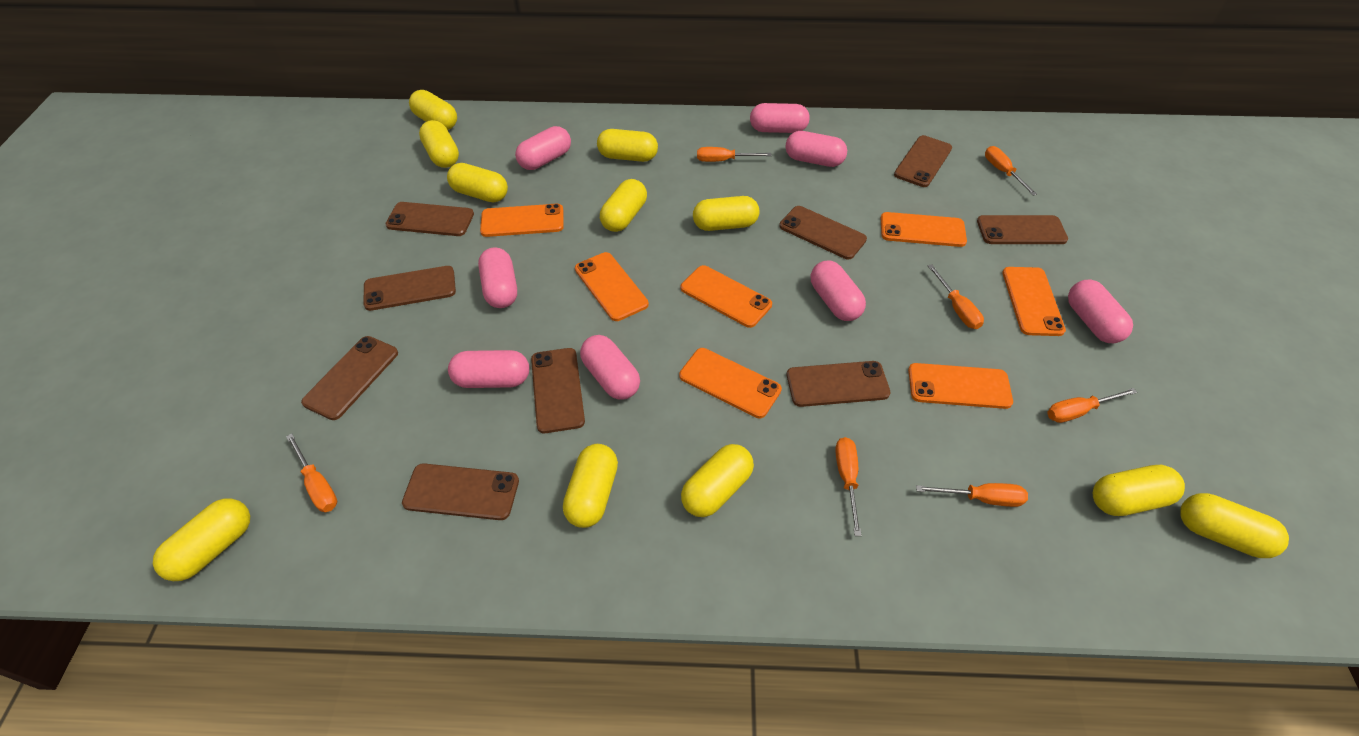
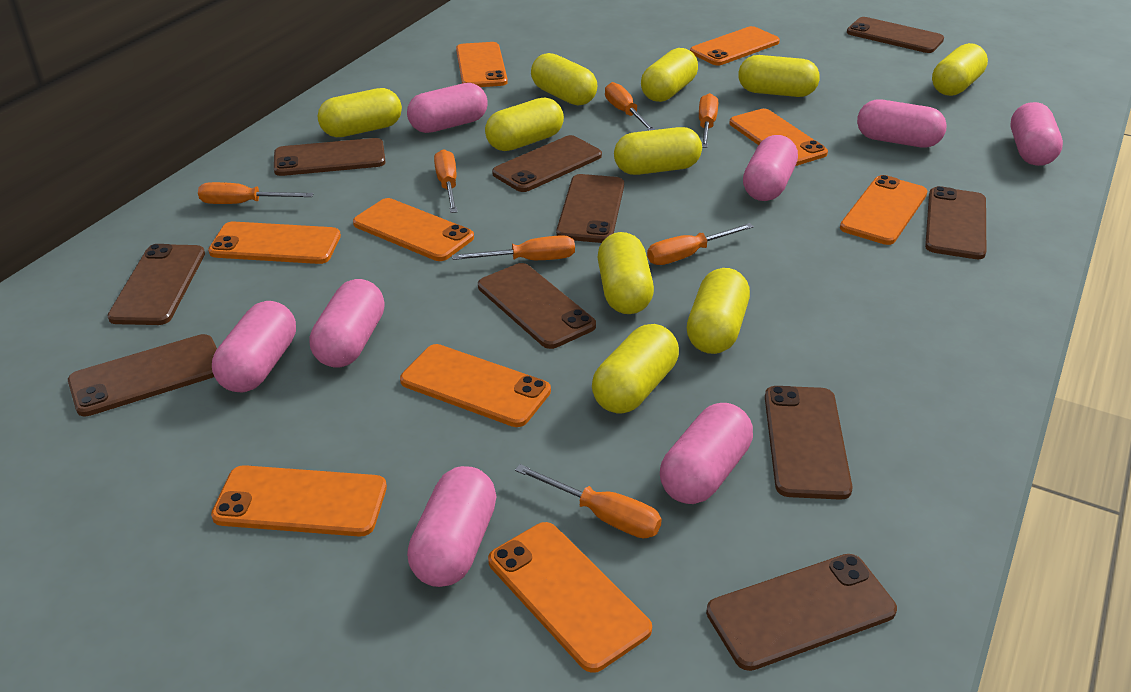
brown phone: [301,336,398,420] [363,266,456,311] [386,202,474,236] [402,463,519,520] [531,348,585,433] [779,206,867,259] [787,361,890,407] [894,135,952,187] [977,215,1068,244] = 9 -> [68,334,217,416] [107,244,205,325] [274,138,385,176] [478,263,596,349] [492,135,602,192] [556,174,624,243] [706,554,897,671] [765,386,853,500] [847,17,944,53] [925,186,986,259] = 10
orange phone: [480,204,564,237] [575,252,649,321] [679,348,782,418] [681,265,772,328] [881,212,967,247] [908,363,1013,409] [1002,267,1066,336] = 7 -> [208,221,341,264] [211,465,387,536] [353,198,474,261] [400,344,551,427] [456,42,508,87] [488,522,652,673] [690,26,780,66] [730,109,828,166] [840,175,927,245] = 9
yellow capsule: [153,498,250,581] [409,90,457,130] [419,120,459,168] [447,163,508,202] [563,444,618,528] [597,129,658,162] [600,179,647,232] [681,444,754,517] [693,196,759,231] [1093,465,1185,516] [1180,493,1289,558] = 11 -> [318,88,402,137] [485,97,564,151] [531,53,597,106] [592,324,679,413] [598,232,654,314] [614,127,702,175] [641,48,698,102] [687,268,750,354] [738,55,820,97] [932,43,988,96] = 10

